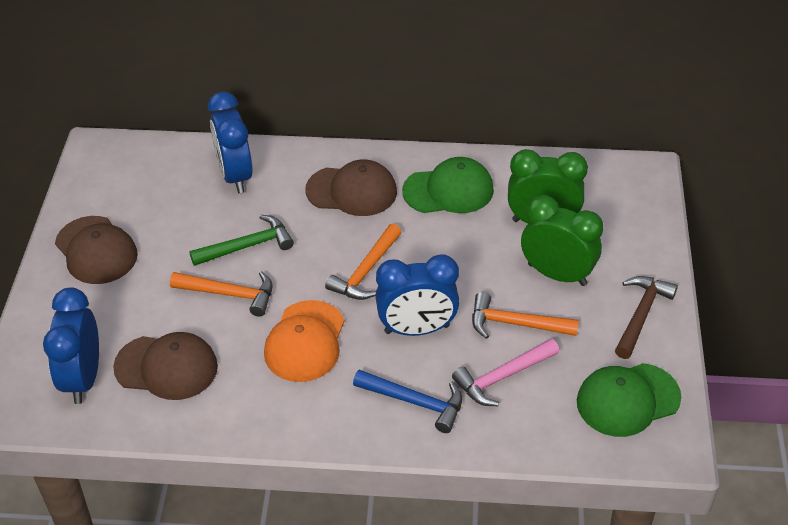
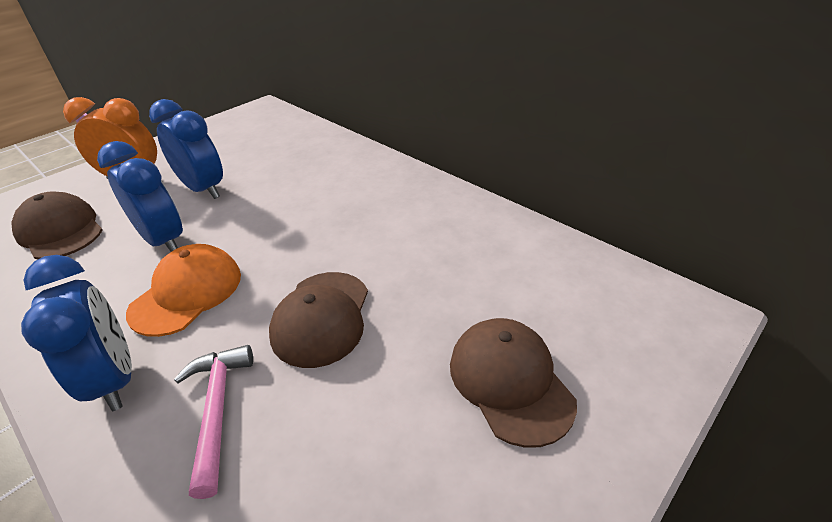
blue hammer: [353,370,462,433] = 1 -> none = 0
brown hammer: [615,276,678,359] = 1 -> none = 0
green cap: [402,157,494,213] [577,363,681,437] = 2 -> none = 0
green clock: [508,149,588,223] [521,195,603,286] = 2 -> none = 0
green hammer: [189,215,294,266] = 1 -> none = 0
orange clock: none = 0 -> [63,97,157,179] = 1
orange hammer: [170,271,273,317] [325,224,402,300] [472,292,579,339] = 3 -> none = 0

